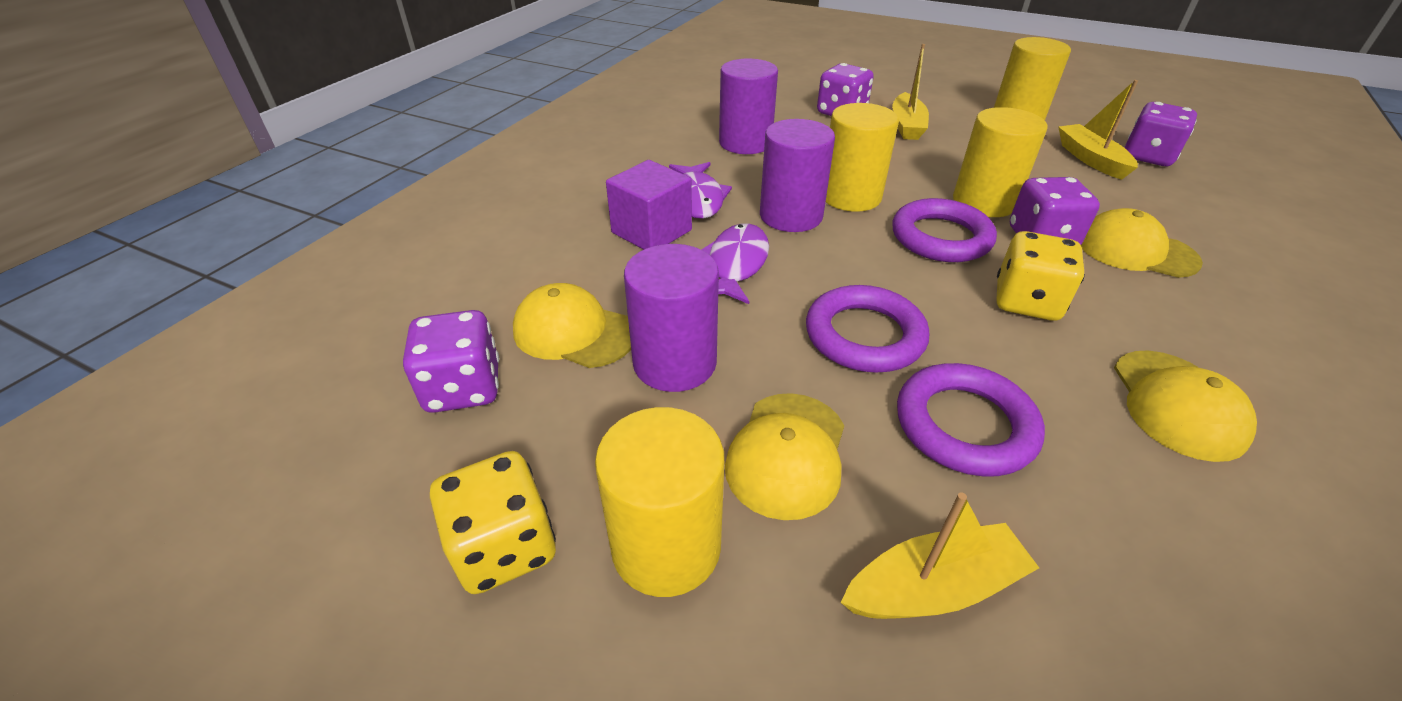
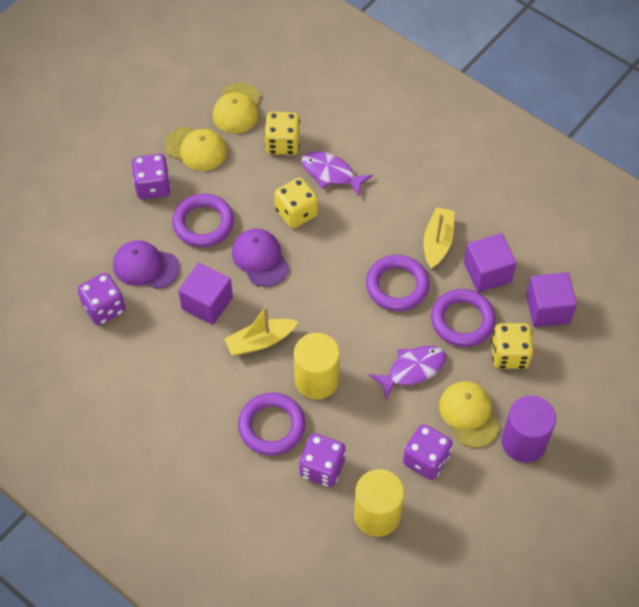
purple cap: none = 0 -> [113,240,180,289] [232,229,289,287] = 2
purple cube: [606,160,692,250] = 1 -> [178,262,233,325] [464,233,517,292] [526,272,577,327] = 3
purple cylinder: [624,244,719,392] [719,58,778,154] [760,119,835,232] = 3 -> [501,395,556,463] = 1
purple ring: [806,285,929,373] [892,198,997,262] [897,363,1045,476] = 3 -> [172,194,234,247] [238,393,306,456] [366,255,429,311] [431,289,496,347] = 4
yellow boat: [840,493,1039,619] [892,44,929,140] [1058,80,1138,180] = 3 -> [225,306,299,355] [423,207,455,269] = 2
yellow cap: [513,283,631,368] [725,393,844,520] [1081,208,1203,278] [1114,351,1257,462] = 4 -> [165,126,227,171] [213,83,261,133] [439,381,499,448] = 3
yellow cylinder: [595,407,724,597] [826,103,899,212] [953,107,1048,217] [994,37,1071,120] = 4 -> [294,333,340,400] [354,469,404,537] = 2
yellow dice: [430,451,556,594] [996,231,1085,321] = 2 -> [264,112,300,155] [274,178,318,228] [491,323,533,369] = 3

